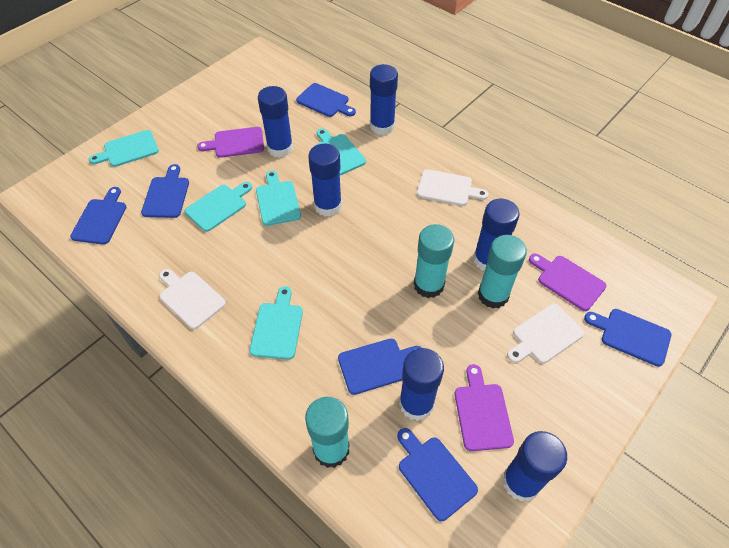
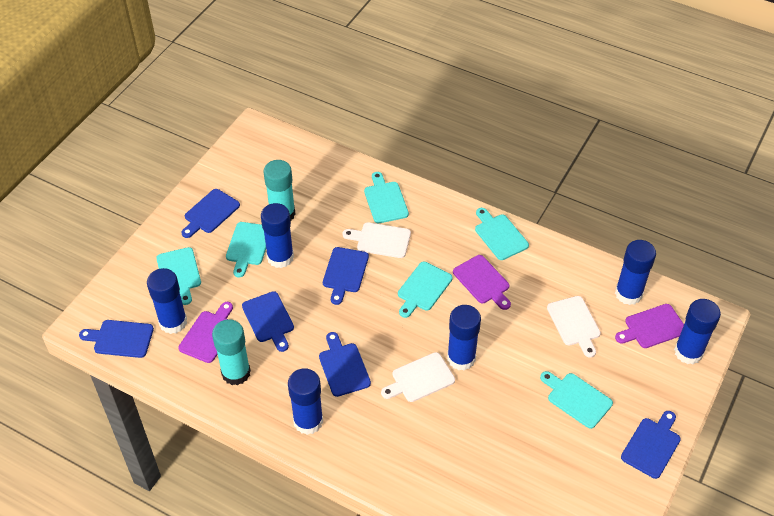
turquoise cutting board: [89,130,159,167] [185,182,252,232] [250,286,303,360] [256,170,301,226] [315,128,366,175] = 5 -> [156,247,201,305] [226,222,266,277] [364,172,409,223] [398,262,453,318] [475,208,529,260] [540,371,613,429] = 6
turquoise glue stick: [305,397,349,468] [414,224,454,298] [478,235,527,309] = 3 -> [212,319,251,385] [263,160,296,221] = 2

